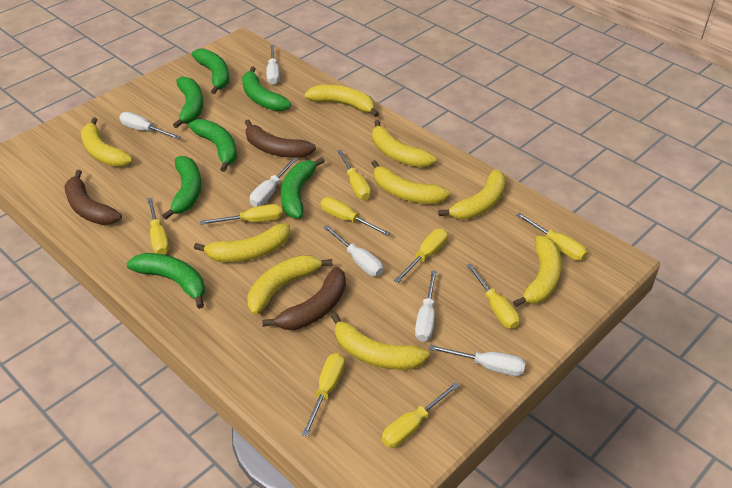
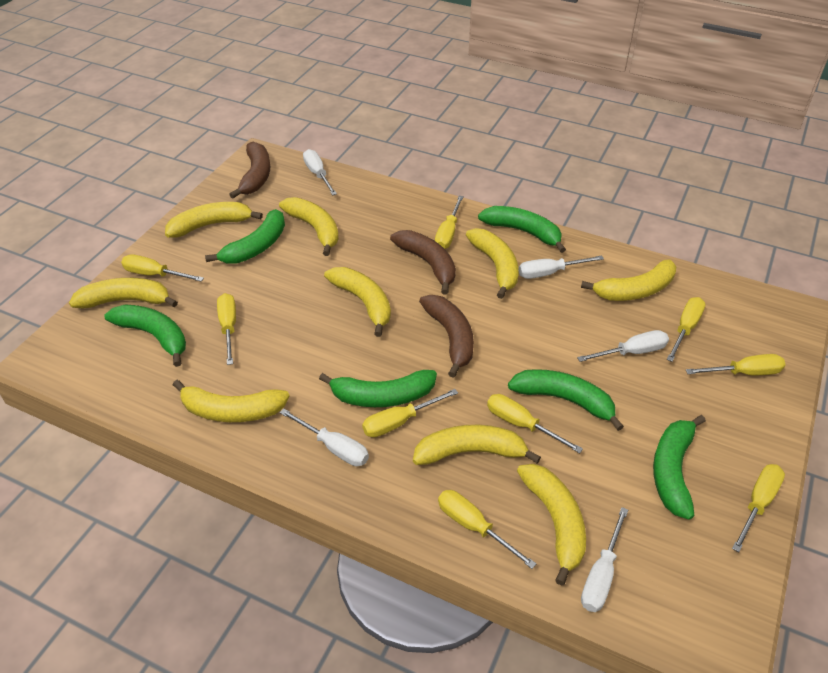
green banana: [127,253,205,309] [162,156,201,220] [173,76,203,128] [188,119,237,172] [192,49,229,94] [242,66,291,111] [281,157,325,219] = 7 -> [104,304,186,367] [205,209,285,263] [319,370,437,407] [478,206,566,253] [508,369,624,431] [653,415,706,520] = 6
white screwdriver: [119,112,181,139] [250,158,297,207] [266,45,280,85] [324,225,383,276] [415,270,437,342] [429,345,526,376] = 6 -> [280,409,369,466] [303,149,337,195] [519,256,604,279] [577,330,669,362] [581,507,628,612] = 5

